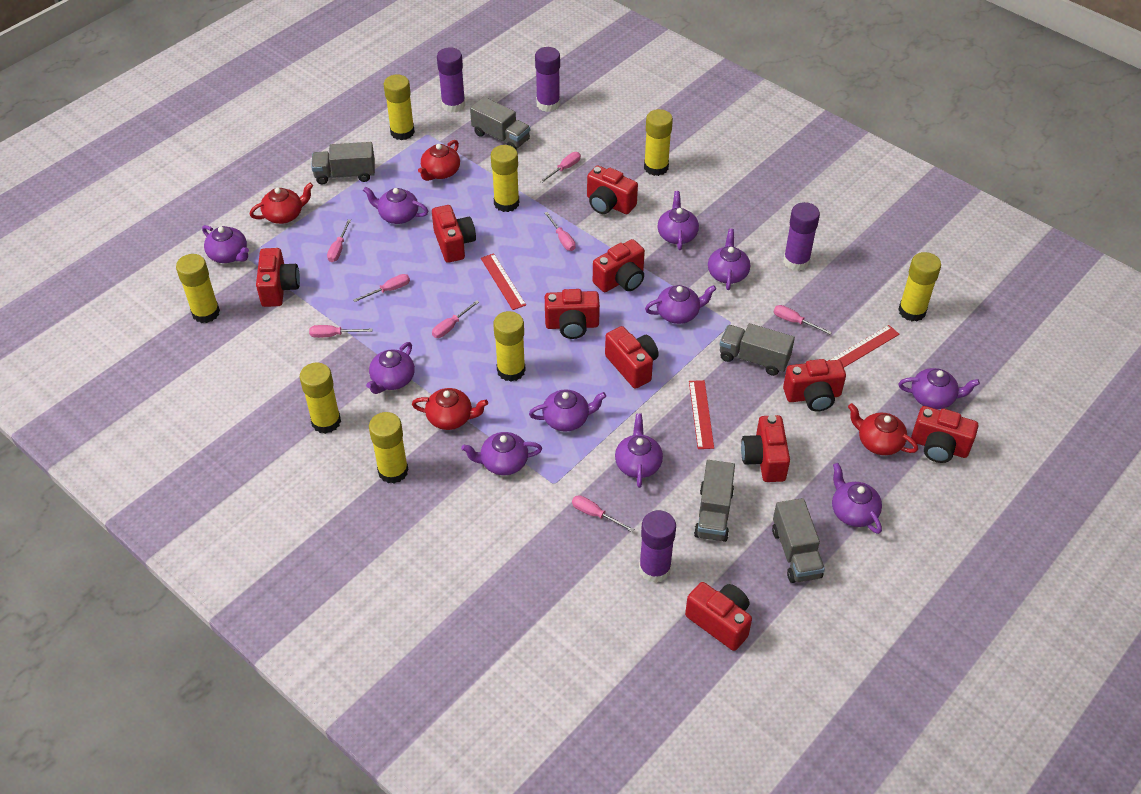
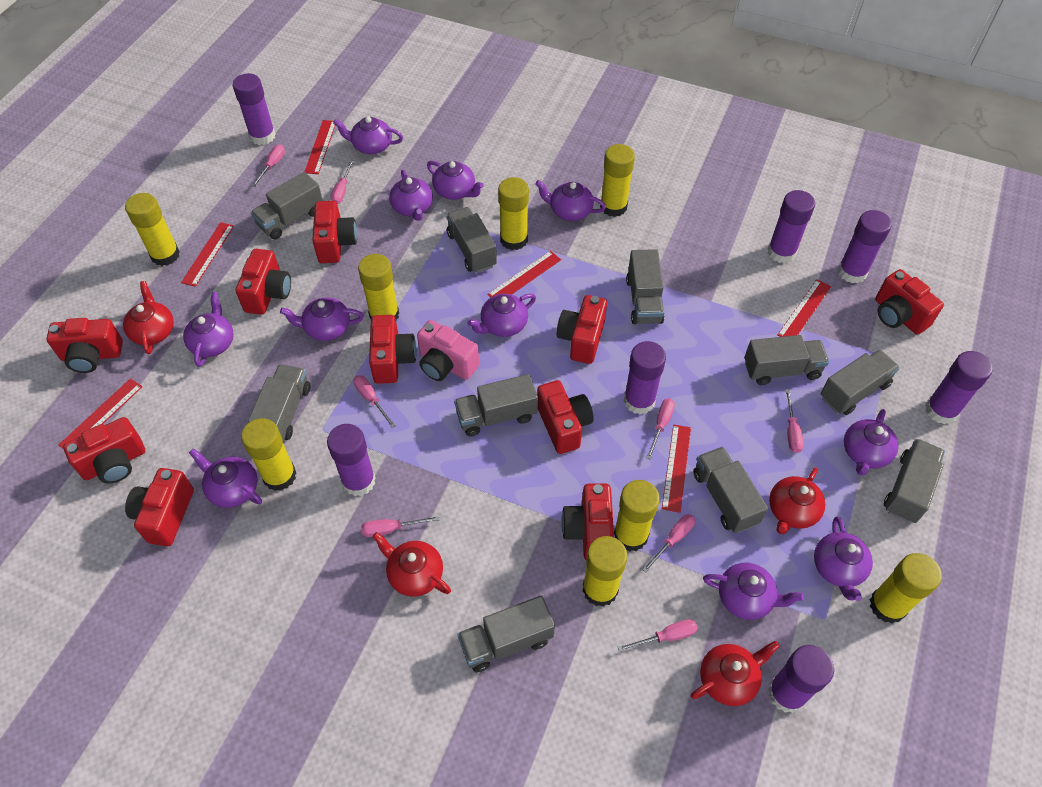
grey truck: [311,142,375,185] [470,97,530,150] [694,460,735,542] [719,323,795,376] [772,498,825,583] = 5 -> [248,364,310,442] [251,172,323,239] [446,207,497,273] [454,374,538,436] [457,595,555,672] [626,249,664,324] [693,447,768,533] [744,335,829,385] [821,349,900,415] [884,439,945,523] = 10
pink camera: none = 0 -> [417,320,479,381] = 1
purple glue stick: [437,47,465,113] [535,47,560,112] [639,510,676,583] [783,202,820,271] = 4 -> [233,73,276,145] [327,424,376,496] [624,341,666,415] [768,190,815,263] [768,645,834,713] [838,210,892,283] [925,351,993,424] = 7
red ruler: [481,253,526,310] [689,380,714,449] [828,325,899,367] = 3 -> [59,379,142,448] [181,222,234,287] [304,120,335,174] [487,251,561,297] [662,425,691,513] [777,279,831,337] = 6

